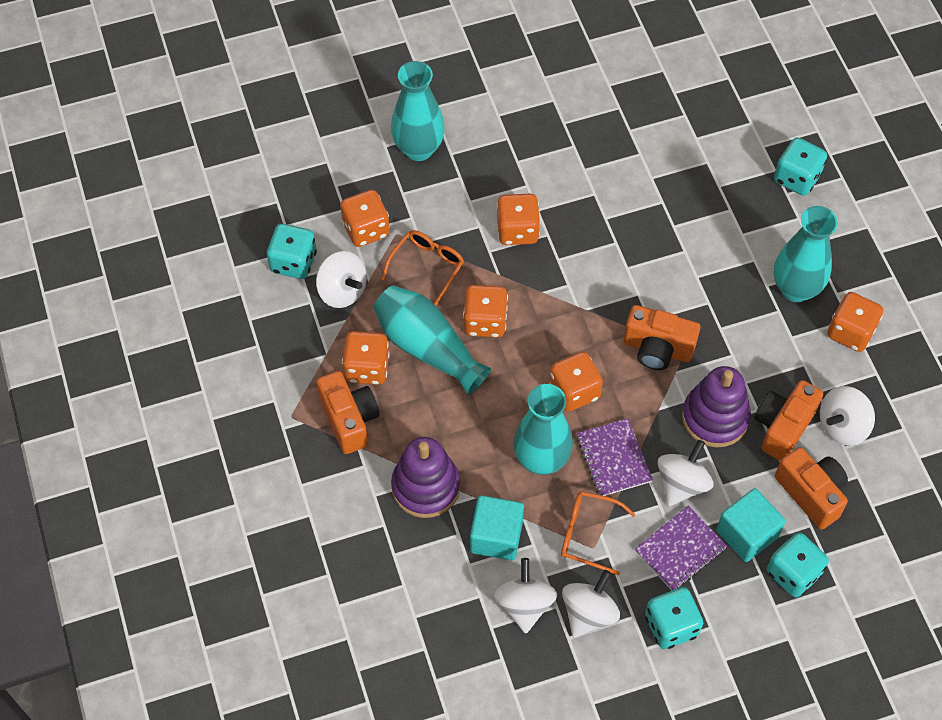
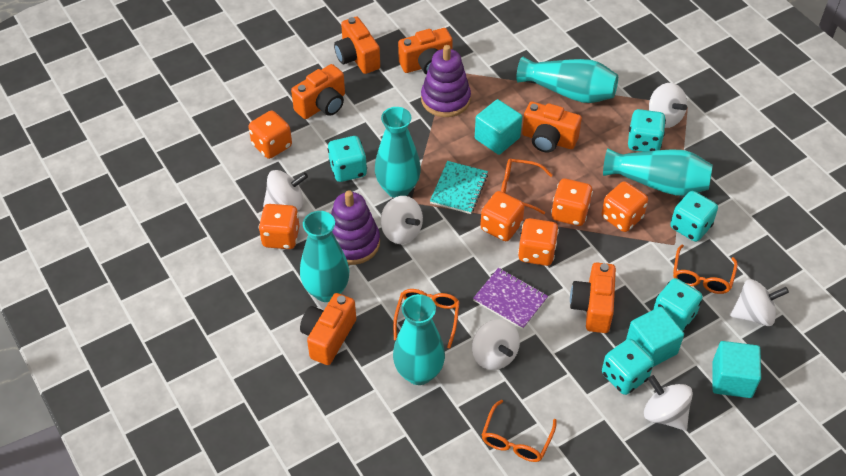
orange camera: [316,371,380,454] [624,305,700,370] [755,380,823,461] [775,447,848,530] = 4 -> [291,64,345,119] [300,293,356,365] [334,16,380,74] [398,28,453,75] [522,102,582,152] [570,262,616,333] = 6
orange glasses: [382,230,464,306] [561,491,636,575] = 2 -> [393,289,460,348] [482,400,557,462] [501,159,553,214] [673,245,738,294] = 4
purple notebook: [576,418,653,496] [635,506,727,590] = 2 -> [473,268,548,329] = 1
turquoise cube: [470,495,524,560] [716,488,786,562] = 2 -> [475,99,522,155] [626,307,684,367] [713,341,761,398] = 3
turquoise dice: [267,224,317,279] [645,587,703,649] [767,532,829,597] [774,138,827,196] = 4 -> [327,136,367,182] [602,339,654,395] [628,109,666,152] [653,278,703,331] [670,191,718,242] = 5
turquoise notebook: none = 0 -> [430,161,488,214] = 1
turquoise vase: [373,285,491,395] [391,61,445,161] [513,384,573,475] [774,206,838,302] = 4 -> [300,211,350,302] [375,107,421,198] [393,294,445,385] [517,57,618,103] [603,148,713,196] = 5
white spinning top: [316,251,367,308] [494,558,557,633] [562,570,620,638] [657,440,714,506] [820,386,875,446] = 5 -> [263,170,308,210] [381,196,423,244] [472,319,520,370] [644,375,693,431] [649,83,687,128] [730,279,789,326] = 6

